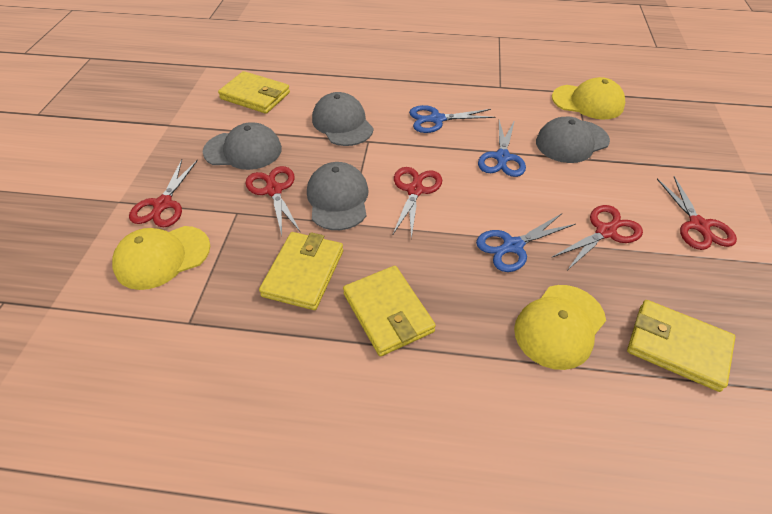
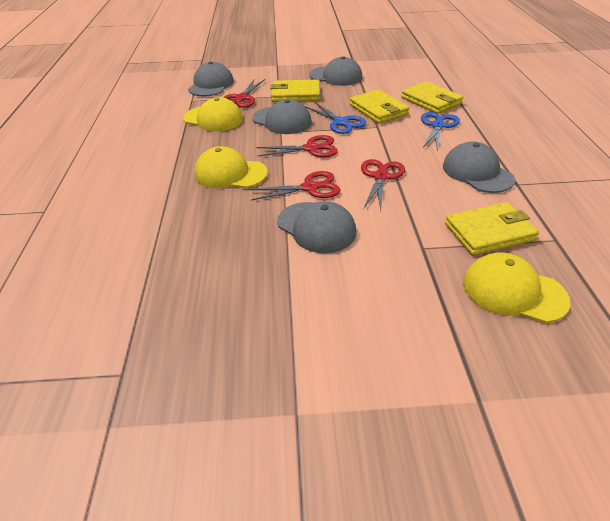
blue scissors: [409,105,495,133] [476,213,575,272] [478,120,526,177] = 3 -> [305,102,366,134] [421,112,460,151] = 2
grey cap: [203,122,282,170] [307,162,368,230] [312,92,374,146] [536,116,610,163] = 4 -> [188,61,234,96] [252,99,312,134] [277,201,356,253] [309,56,363,86] [443,142,515,193] = 5
red scissors: [129,159,198,227] [246,166,301,236] [393,167,442,239] [551,205,643,269] [657,176,737,250] = 5 -> [223,79,265,108] [248,171,340,200] [257,135,338,158] [361,159,405,210] = 4

